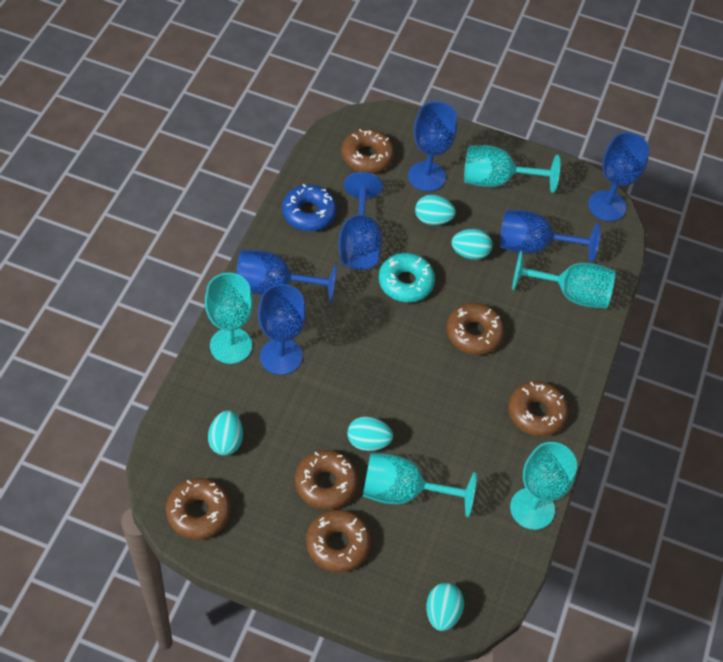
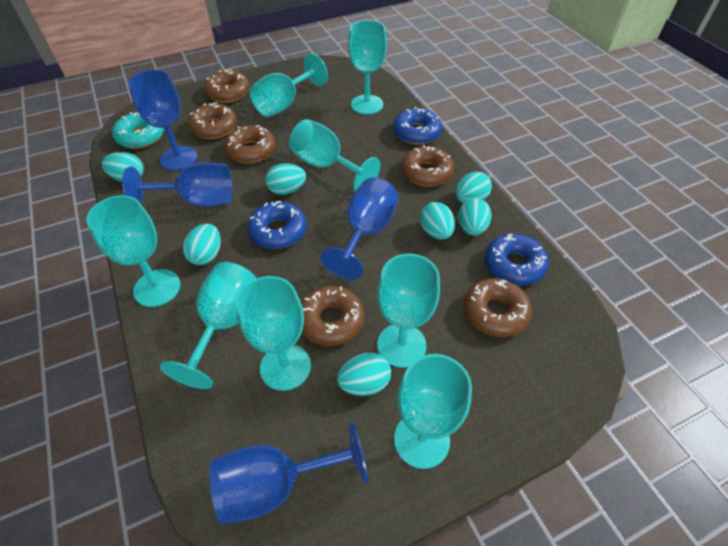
blue donut: [282,184,337,231] = 1 -> [247,201,307,249] [393,107,442,145] [485,233,549,285] = 3
blue goblet: [236,250,337,304] [258,284,306,375] [338,172,383,270] [408,101,457,192] [500,210,600,262] [588,132,650,221] = 6 -> [122,162,232,207] [128,70,197,171] [209,421,368,524] [320,178,398,280] = 4
turquoise egg: [208,410,243,456] [347,416,393,451] [415,195,456,225] [426,583,464,631] [451,229,492,260] = 5 -> [102,152,144,182] [183,224,221,265] [265,163,306,195] [337,353,391,396] [420,202,455,240] [456,172,492,203] [458,198,491,236] = 7
turquoise goblet: [205,273,253,364] [363,453,477,517] [464,145,560,193] [510,442,577,530] [512,250,615,309] = 5 -> [86,195,180,307] [160,262,256,389] [236,276,311,391] [249,53,328,117] [289,119,381,191] [348,20,387,115] [377,254,440,368] [394,354,472,469] = 8

